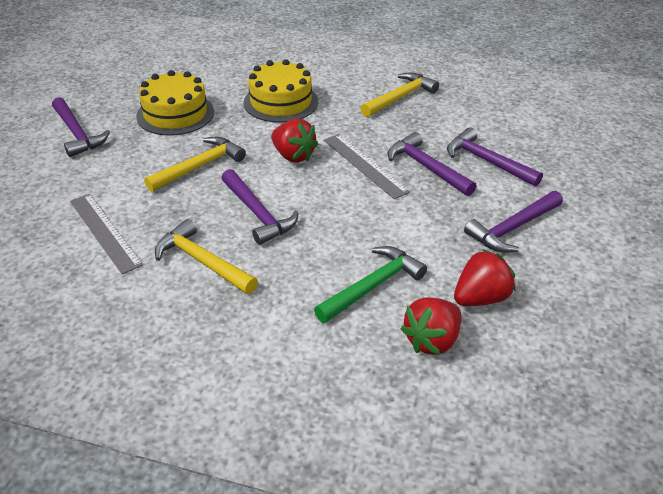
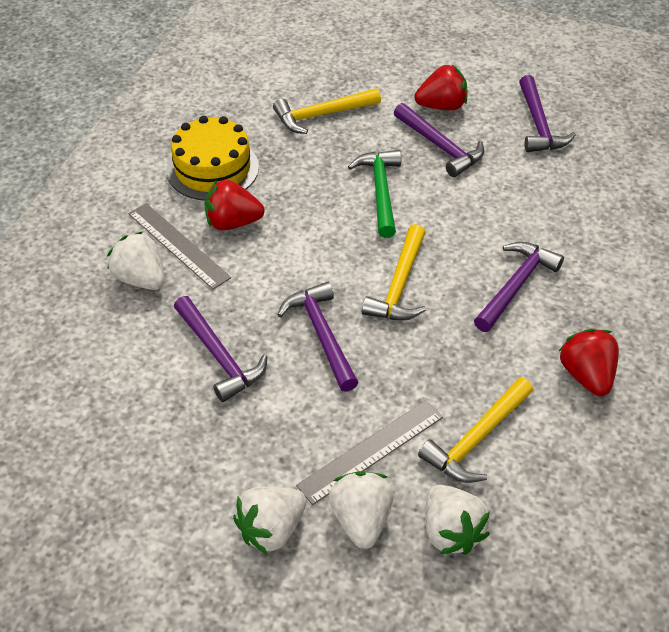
white strawberry: none = 0 -> [107,232,165,290] [233,487,306,555] [329,471,394,549] [425,485,490,555] = 4
yellow cake: [136,70,214,136] [244,59,318,123] = 2 -> [167,116,259,201] = 1

